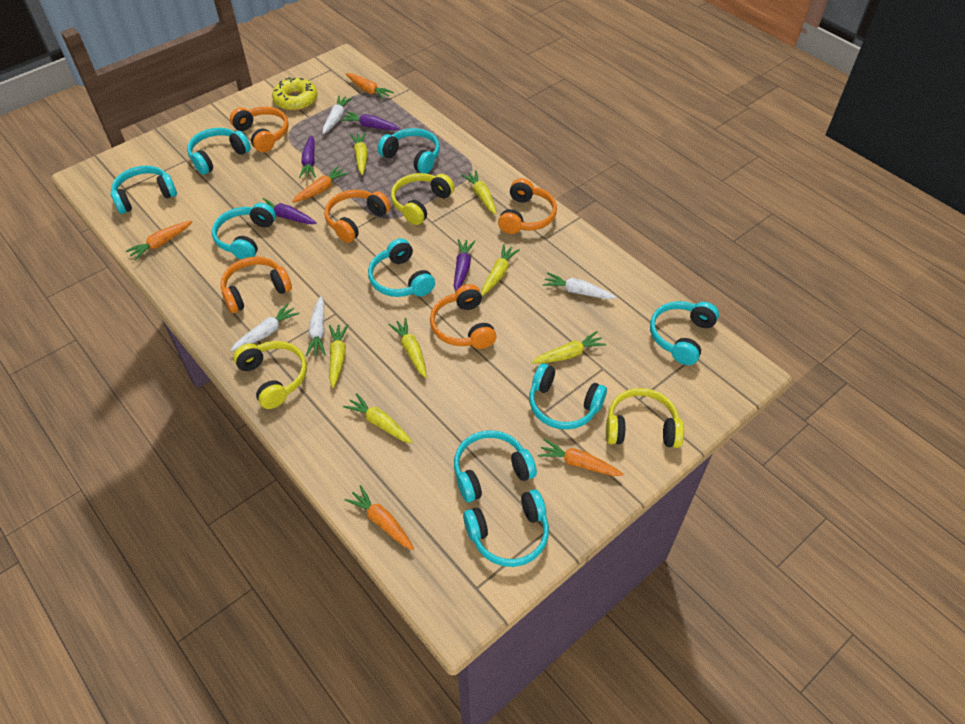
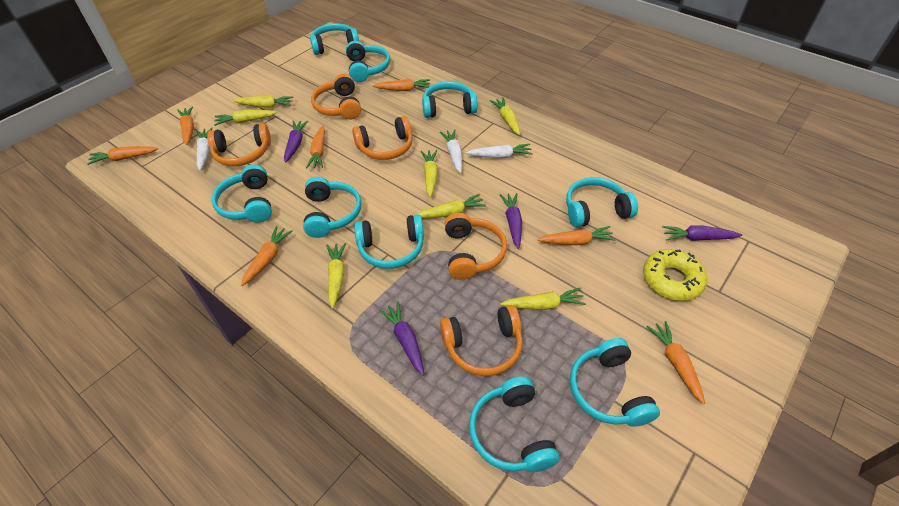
orange carrot: [126,221,192,261] [292,166,349,203] [344,485,414,550] [346,73,394,100] [538,439,624,476] = 5 -> [87,146,158,165] [177,106,194,145] [241,226,293,286] [306,125,325,168] [373,79,430,91] [537,226,616,245] [647,321,705,404] = 7
white carrot: [231,303,300,351] [306,296,326,356] [323,95,353,134] [543,273,616,299] = 4 -> [196,128,213,171] [440,129,462,173] [466,144,533,158] = 3
yellow headphones: [233,341,307,409] [391,173,455,225] [606,388,684,448] = 3 -> none = 0

